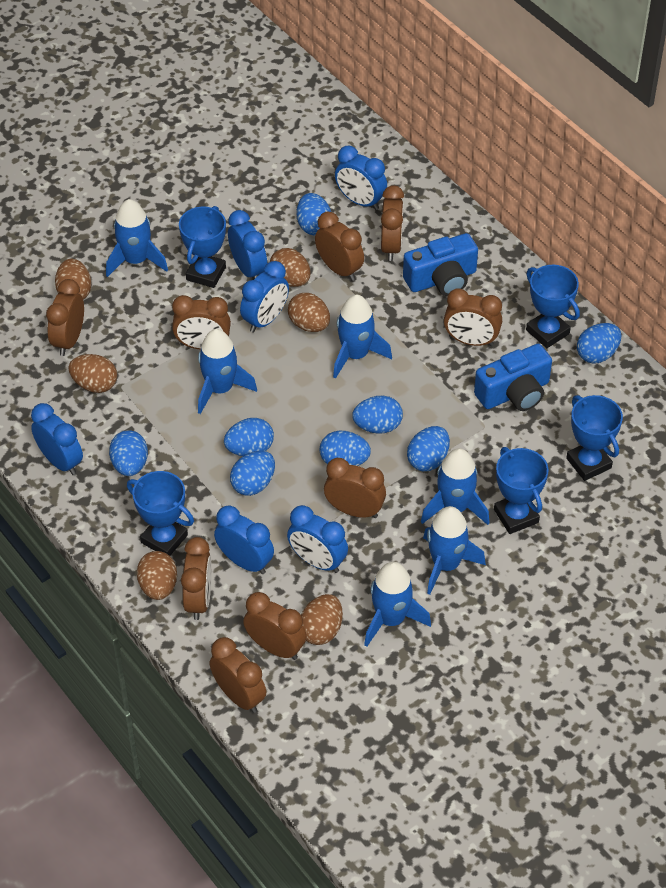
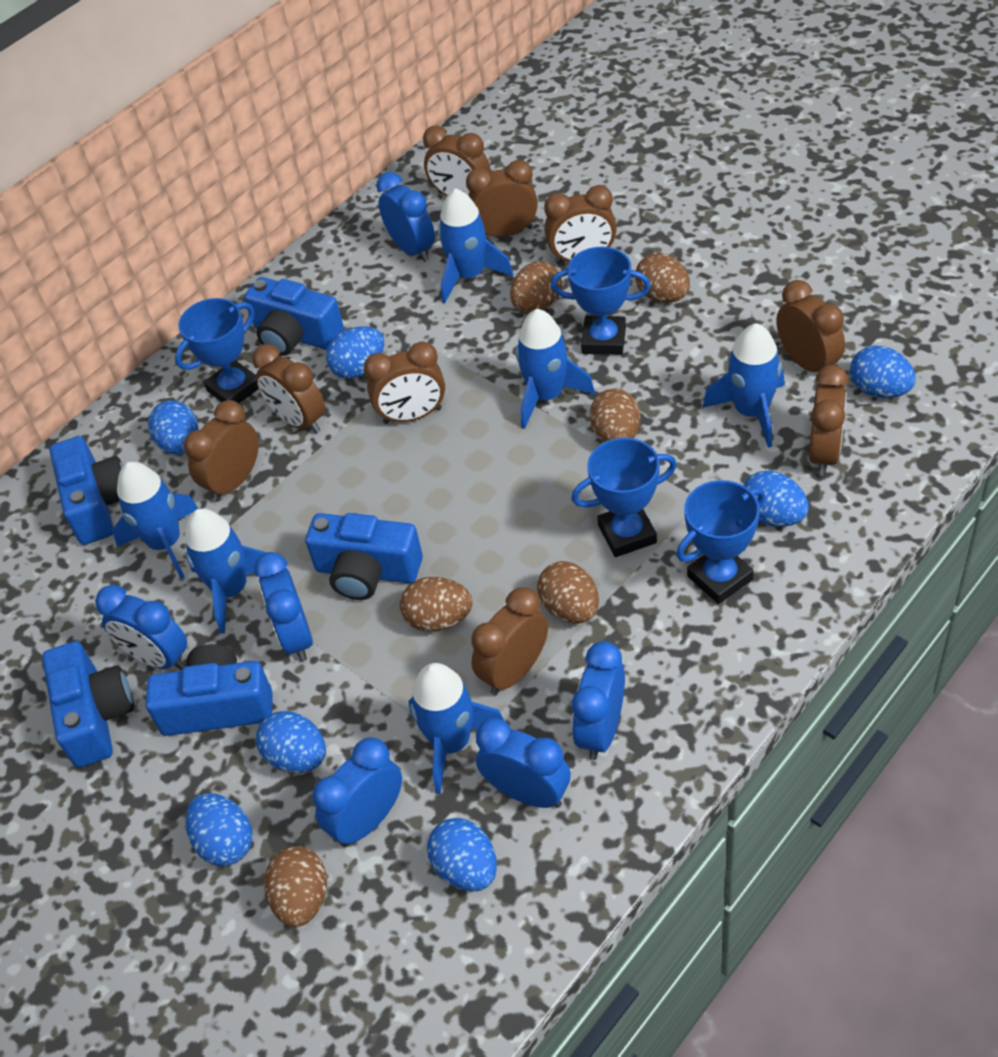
blue camera: [403,233,478,296] [474,344,552,411] = 2 -> [42,641,134,768] [49,436,123,545] [146,644,272,736] [245,277,344,356] [305,513,423,600] = 5
blue egg: [109,430,148,476] [224,418,274,456] [230,451,275,496] [297,193,331,236] [320,431,371,466] [352,396,403,434] [407,426,450,471] [577,323,621,364] = 8 -> [148,400,198,455] [186,793,253,866] [256,711,326,773] [326,326,384,379] [427,818,497,891] [743,471,809,527] [850,346,916,398] = 7
blue trophy: [127,471,194,556] [179,206,226,288] [494,447,549,534] [526,265,580,348] [566,395,623,481] = 5 -> [175,298,259,403] [551,247,651,355] [571,438,677,557] [676,480,765,604] = 4

